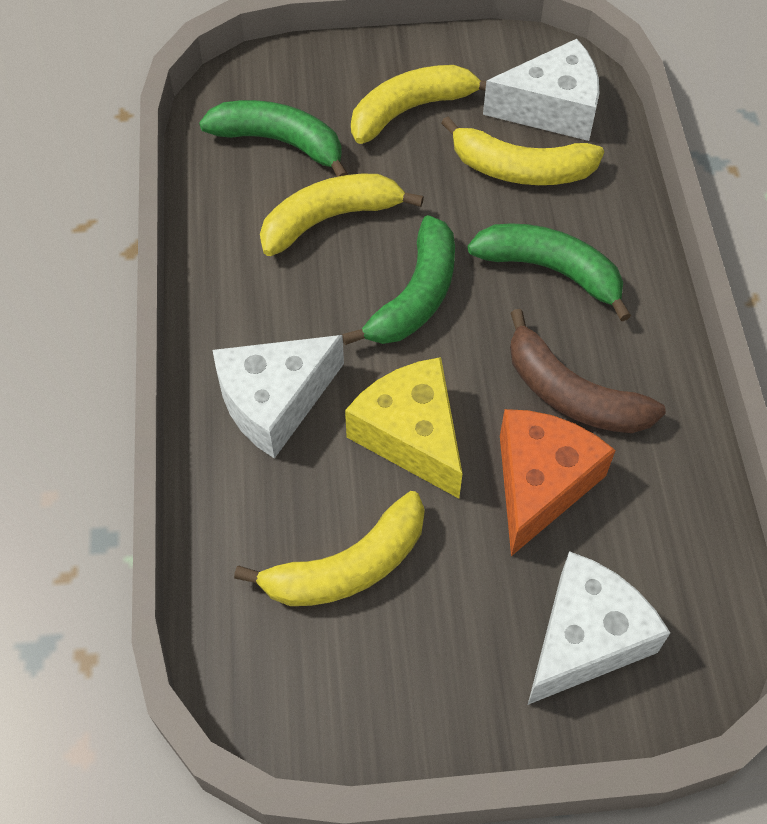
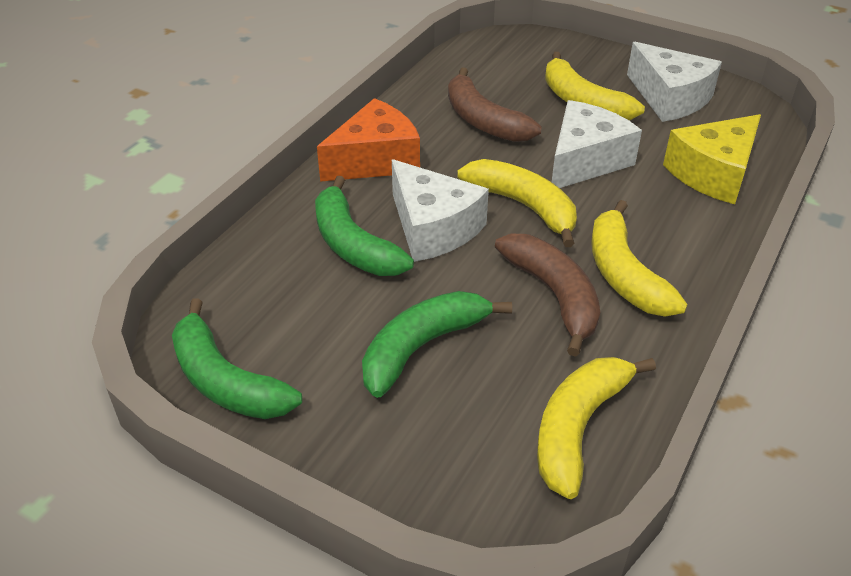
brown banana: [510,309,666,433] = 1 -> [448,68,541,142] [495,234,600,357] = 2

